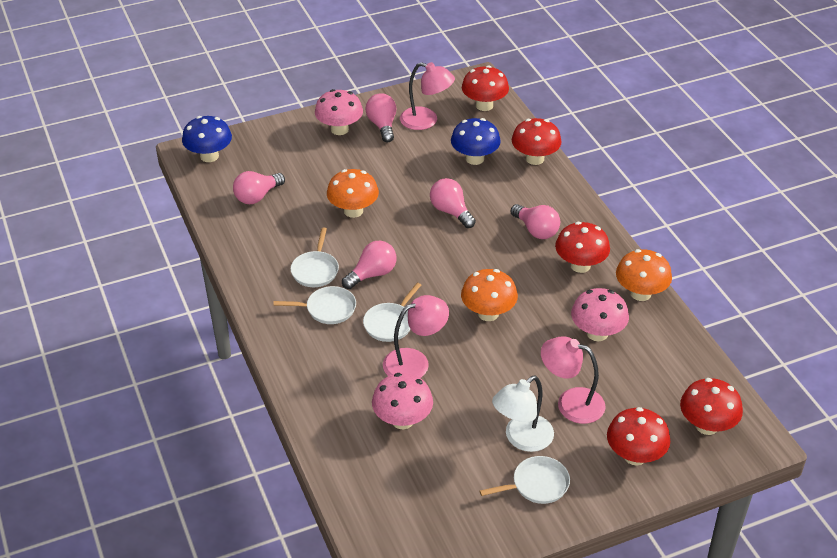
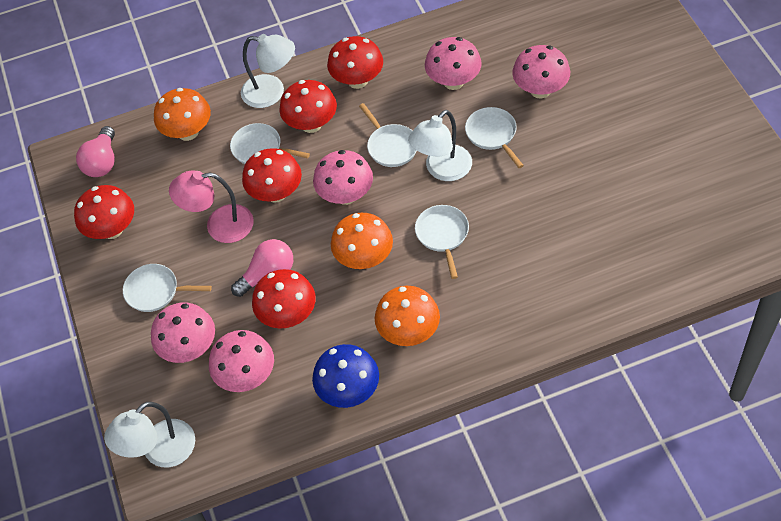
blue mushroom: [182,116,232,162] [451,118,501,165] = 2 -> [312,344,379,408] = 1
pink lamp: [383,295,449,378] [400,62,455,130] [541,336,606,424] = 3 -> [169,171,254,243] = 1
pink light bulb: [233,171,285,204] [342,241,396,289] [365,93,396,142] [430,178,476,228] [511,204,560,239] = 5 -> [76,126,115,177] [231,239,293,297] = 2
pink mushroom: [315,89,363,135] [372,373,433,429] [571,288,629,342] = 3 -> [151,302,215,363] [209,330,274,392] [313,150,373,205] [425,37,482,90] [512,45,570,98] = 5
white lamp: [492,376,554,452] = 1 -> [104,402,195,467] [241,34,295,108] [408,110,472,181] = 3
white pan: [273,286,356,324] [291,227,339,287] [363,283,421,342] [480,456,570,504] = 4 -> [123,264,212,312] [230,123,310,164] [359,103,417,167] [415,205,469,279] [465,107,524,168] = 5

